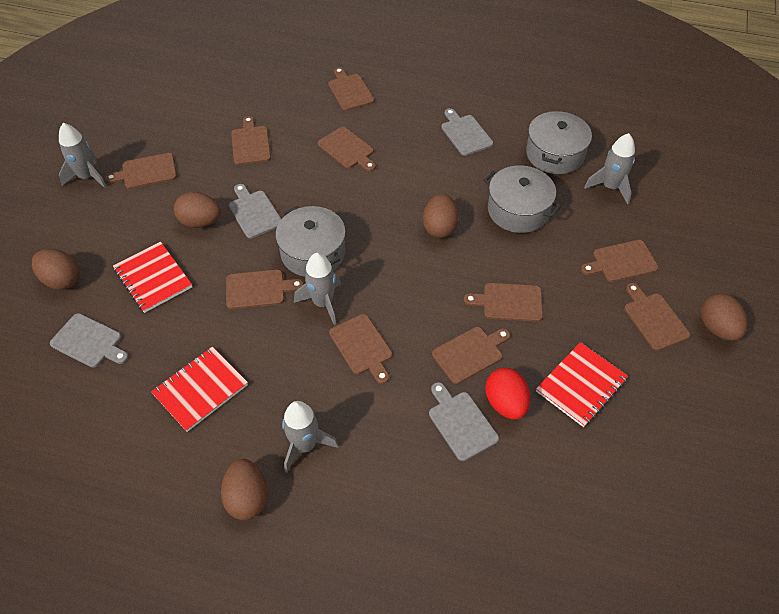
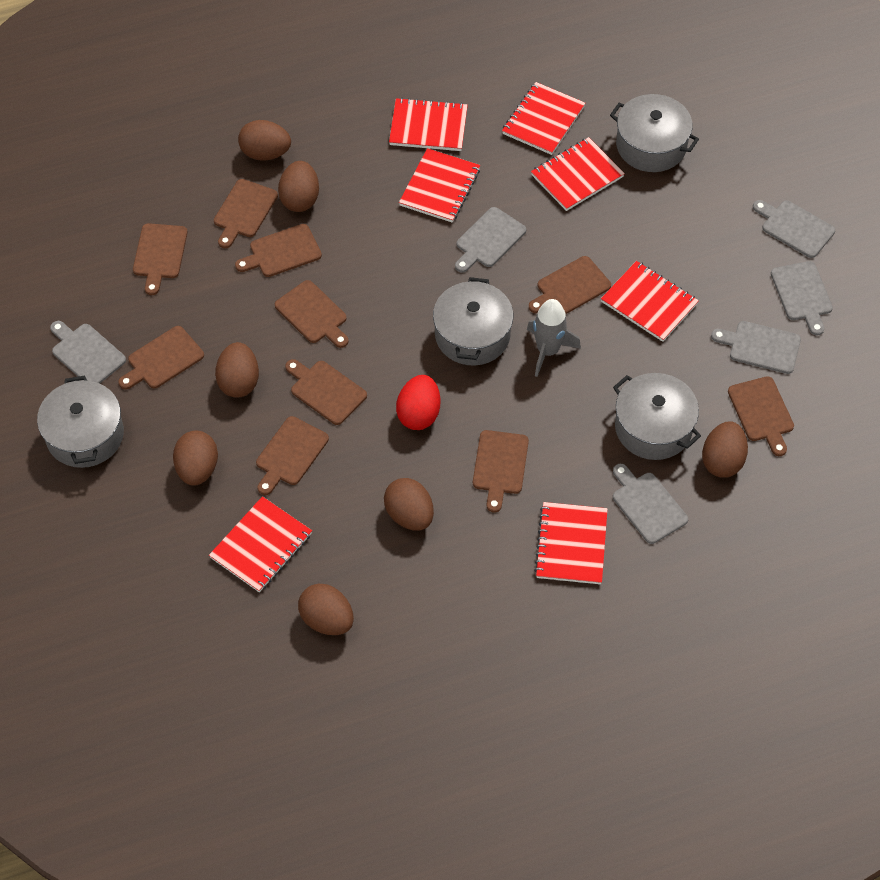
brown egg: [32,249,80,290] [174,192,221,228] [221,459,268,520] [423,194,459,238] [701,294,747,341] = 5 -> [173,430,218,486] [215,342,259,398] [238,120,291,161] [278,161,319,212] [298,583,354,635] [384,478,434,531] [702,421,748,478] = 7
grey cutting board: [50,313,129,367] [229,184,281,238] [429,382,499,461] [441,108,493,156] = 4 -> [50,321,126,384] [455,207,526,273] [613,464,688,544] [711,321,801,374] [753,200,835,258] [771,261,833,335] = 6
grey pot: [275,206,346,277] [484,165,561,233] [526,111,592,174] = 3 -> [37,376,124,468] [433,277,513,365] [610,94,699,172] [613,373,701,460] = 4
grey rocket: [59,123,107,188] [282,401,338,473] [294,253,341,325] [584,133,635,204] = 4 -> [527,299,581,377] = 1
red notebook: [113,242,192,313] [151,347,248,432] [536,342,628,427] = 3 -> [209,496,312,592] [389,98,468,151] [399,148,480,223] [502,82,585,155] [531,137,625,211] [534,502,608,584] [601,261,699,342] = 7

